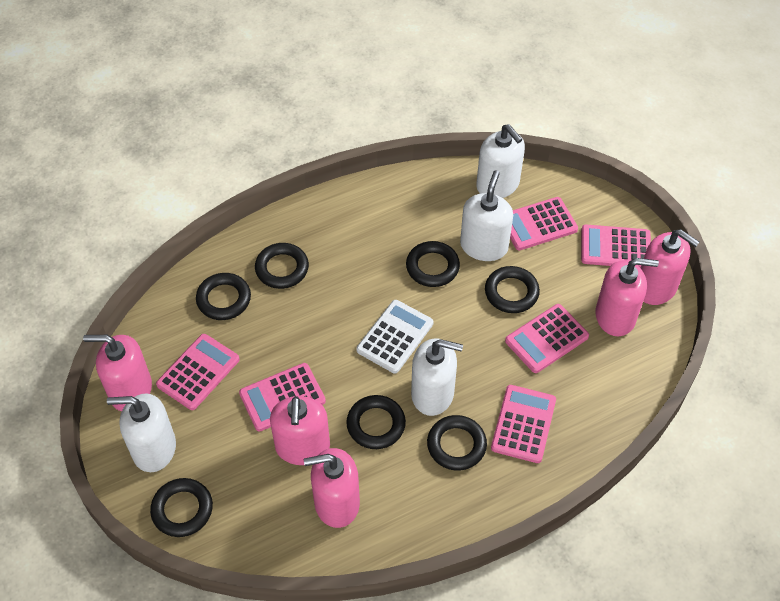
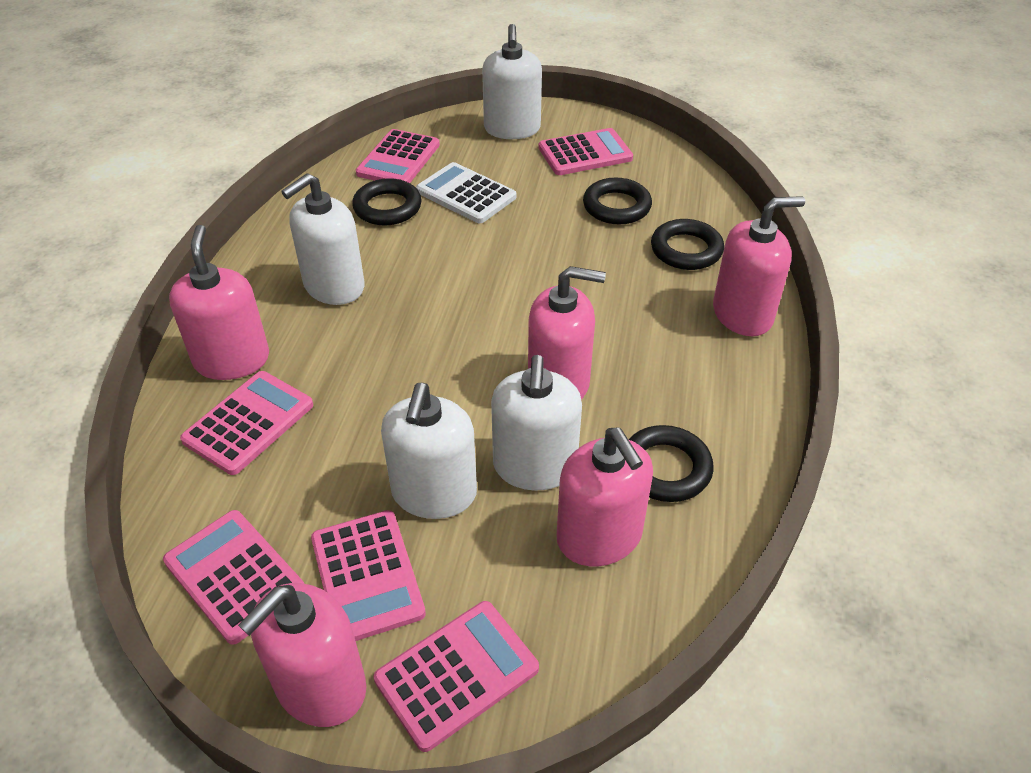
black ring: [150,478,213,537] [196,273,251,320] [255,243,309,289] [346,395,406,449] [406,241,460,287] [427,415,487,471] [485,266,540,313] = 7 -> [352,178,422,225] [583,178,652,225] [628,425,714,502] [651,219,724,270] = 4

